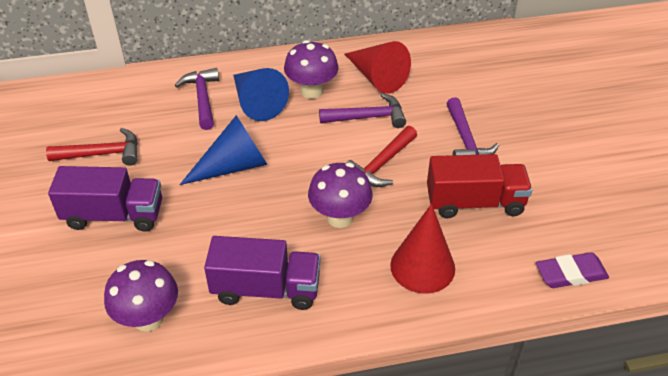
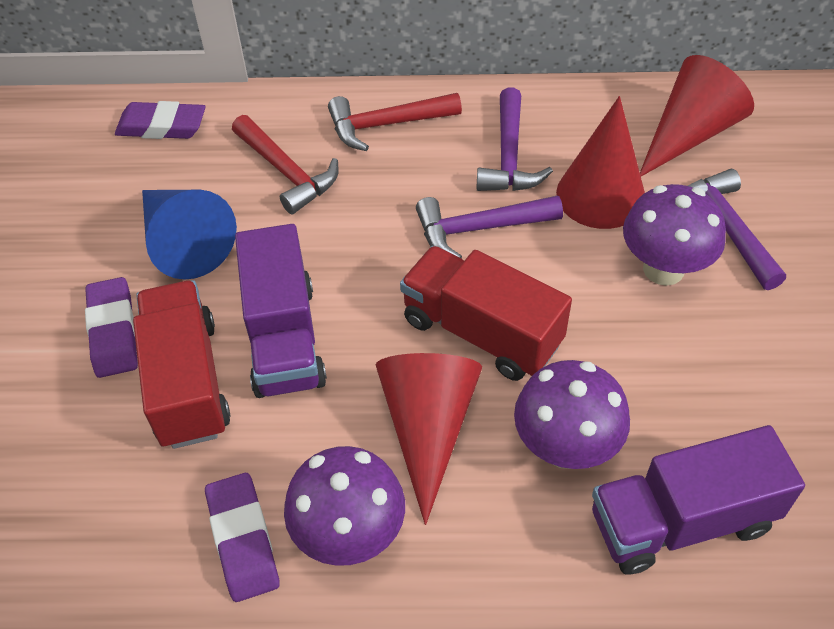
blue cone: [180,115,268,185] [233,68,289,121] = 2 -> [142,190,237,280] = 1
purple eraser: [536,252,609,288] = 1 -> [85,277,138,378] [115,101,206,139] [205,473,280,602] = 3
red cone: [345,41,411,94] [390,204,455,293] = 2 -> [376,353,482,525] [556,96,645,229] [640,55,754,176] = 3
red truck: [427,154,532,218] = 1 -> [133,280,231,449] [400,246,572,381] = 2

